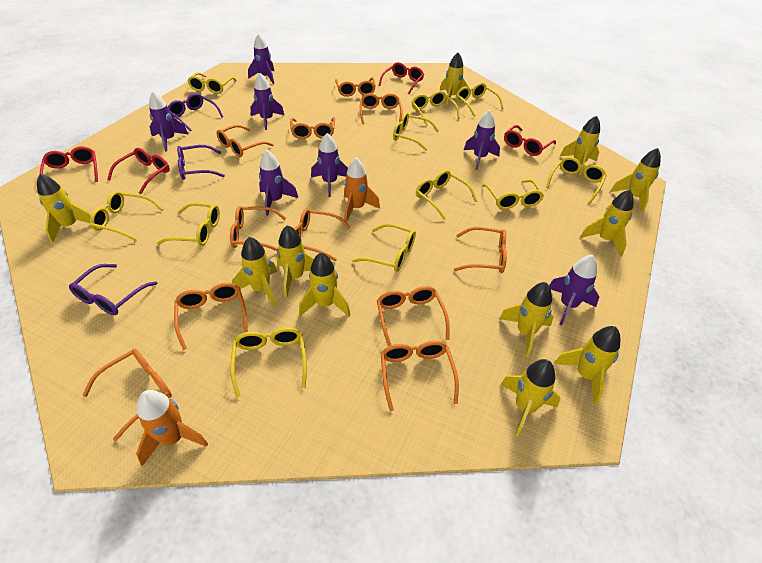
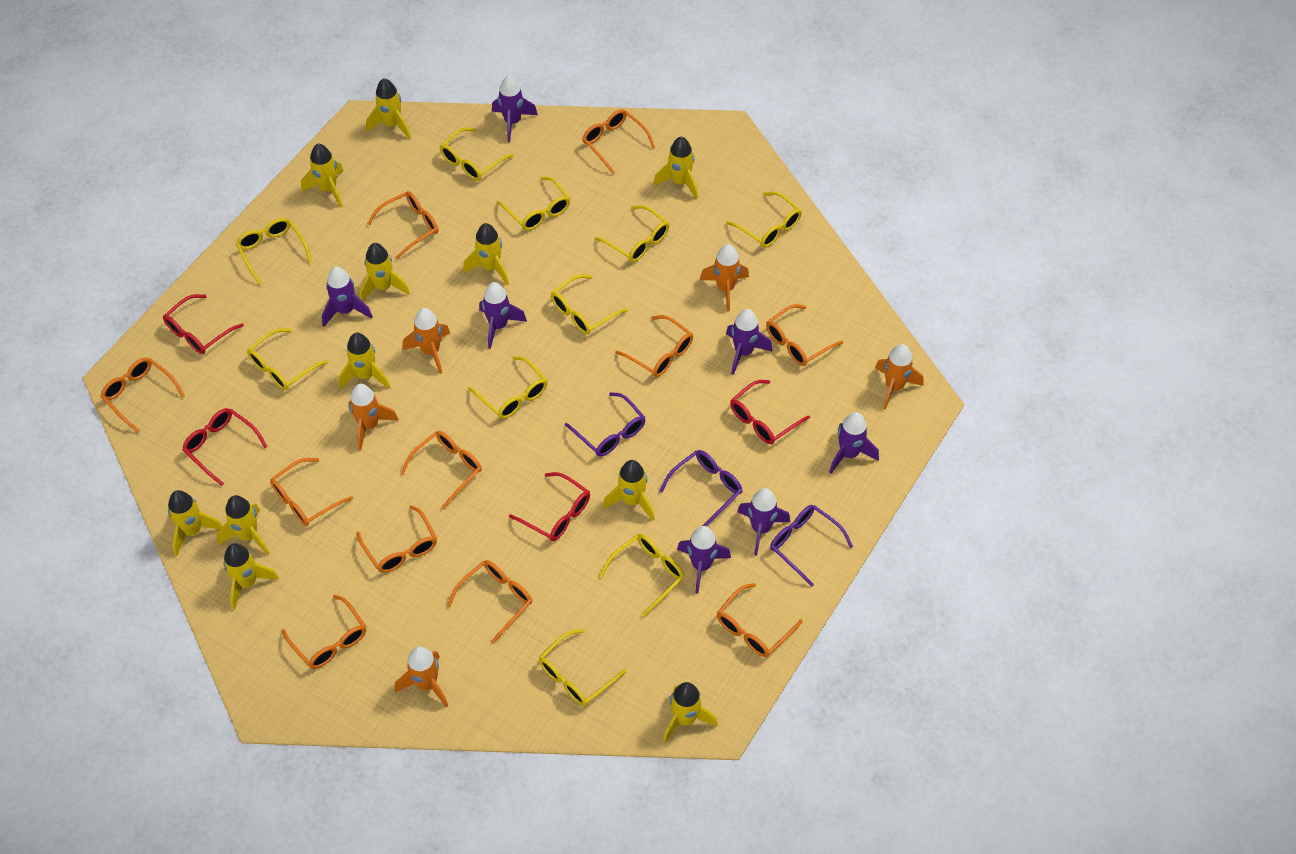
orange rocket: [136,390,208,466] [344,158,380,222] = 2 -> [348,384,399,451] [395,647,448,707] [403,308,450,374] [700,244,749,312] [875,344,923,410] = 5
yellow glasses: [90,191,163,241] [157,203,220,246] [187,72,237,94] [230,327,307,398] [352,223,416,272] [393,112,439,151] [412,91,460,126] [416,170,477,220] [456,83,504,117] [482,179,544,210] [546,157,607,203] = 11 -> [236,218,312,285] [247,328,328,390] [439,127,514,181] [468,356,547,419] [497,177,570,231] [539,629,627,706] [551,274,628,335] [594,205,669,262] [599,534,684,617] [726,191,802,248] = 10

